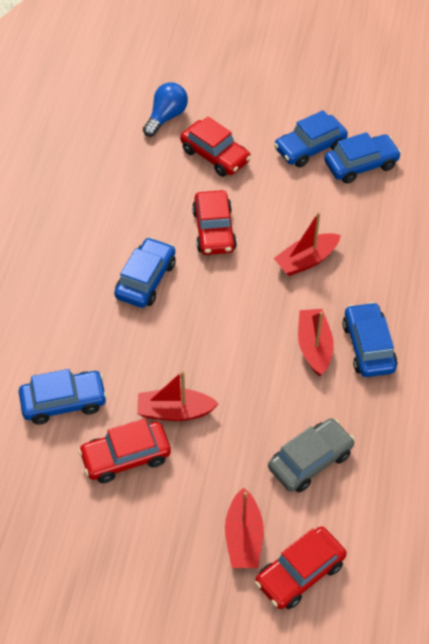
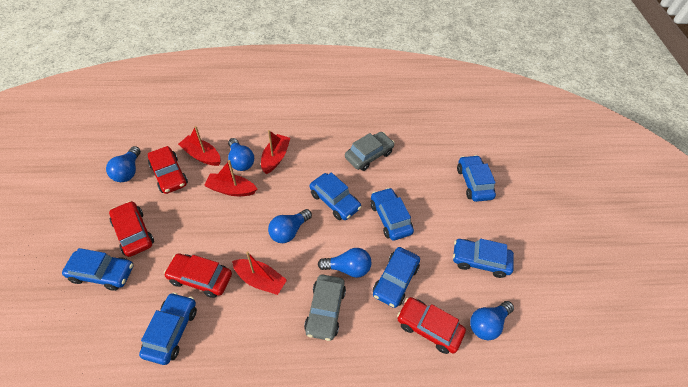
blue car: [19,369,107,425] [114,237,176,308] [274,110,348,167] [324,132,401,184] [342,302,398,377] = 5 -> [62,248,134,291] [139,292,197,365] [310,172,361,220] [370,188,414,241] [373,247,420,308] [453,239,514,278] [457,155,496,202] = 7
blue light bulb: [143,82,188,137] = 1 -> [106,146,141,182] [228,138,254,171] [268,209,312,243] [318,248,371,278] [470,301,514,340] = 5
grey car: [268,418,355,492] = 1 -> [304,274,346,341] [345,132,395,171] = 2

